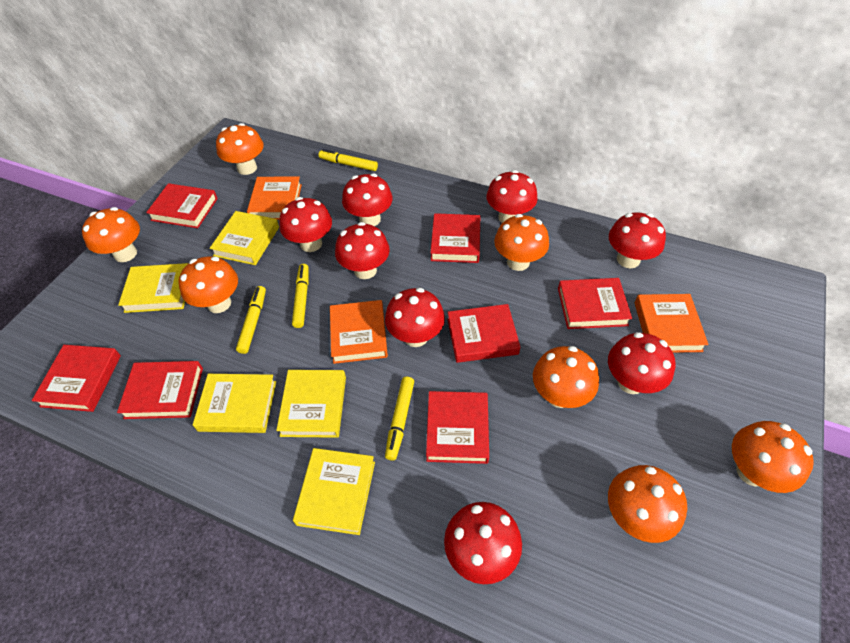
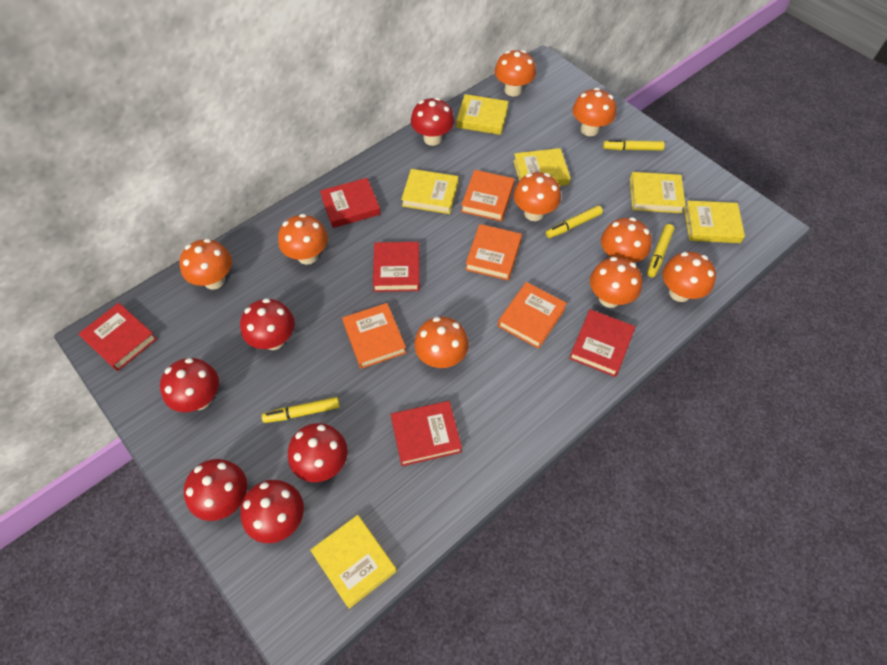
orange book: [247,176,302,220] [330,300,388,364] [635,294,709,353] = 3 -> [342,303,407,369] [461,170,515,221] [465,224,522,280] [498,282,567,349] = 4
orange mushroom: [82,207,140,262] [178,256,238,313] [216,123,264,175] [494,214,549,271] [533,346,599,408] [608,465,687,543] [732,421,814,493] = 7 -> [179,239,232,290] [278,214,328,265] [414,317,469,368] [495,50,536,96] [513,172,561,221] [572,88,616,136] [590,257,642,308] [601,217,651,263] [663,252,716,302] = 9
red book: [32,345,121,412] [117,361,203,419] [146,183,218,228] [426,391,489,464] [430,213,480,263] [447,304,520,363] [558,278,632,329] = 7 -> [79,303,157,371] [320,178,381,228] [373,242,420,292] [391,401,462,466] [569,309,635,377] = 5
red mushroom: [279,197,332,252] [335,222,390,279] [342,173,393,226] [385,288,445,347] [444,502,522,584] [486,170,538,223] [608,332,676,394] [609,212,666,268] = 8 -> [160,358,219,412] [184,459,247,521] [240,298,295,350] [240,480,304,543] [288,423,348,482] [411,97,454,146] = 6
yellow book: [118,263,188,313] [193,374,276,433] [210,211,279,265] [276,370,346,438] [293,448,375,535] = 5 -> [310,515,397,609] [401,169,458,214] [456,94,509,135] [513,148,571,186] [630,172,686,213] [684,201,745,243] = 6

